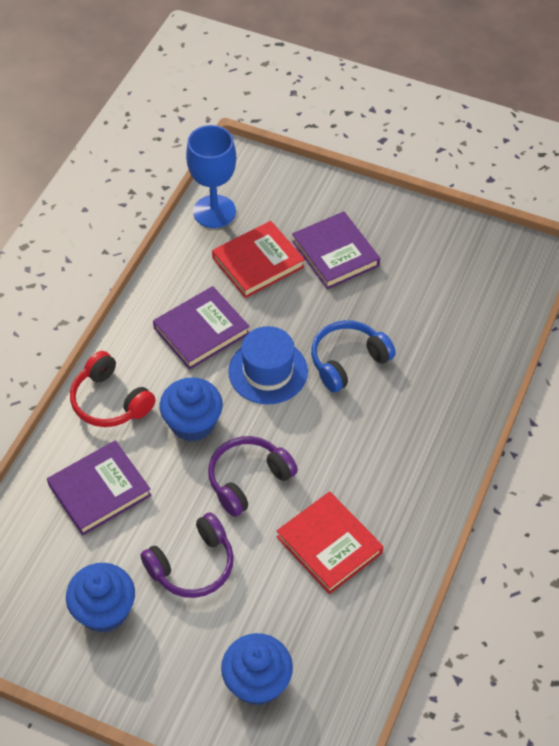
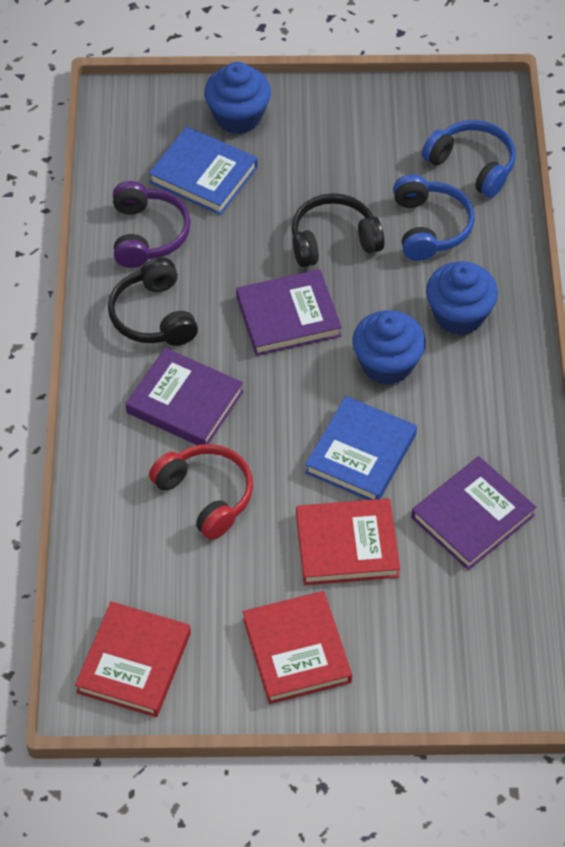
black headphones: none = 0 -> [108,258,198,346] [291,193,385,267] = 2
blue book: none = 0 -> [149,126,258,215] [305,396,417,500] = 2
blue goblet: [186,125,236,228] = 1 -> none = 0
blue hat: [228,326,308,405] = 1 -> none = 0
blue headphones: [311,320,396,393] = 1 -> [393,174,475,261] [422,120,516,198] = 2
purple headphones: [140,512,234,598] [208,436,298,517] = 2 -> [113,181,191,268] = 1
red book: [212,221,305,298] [277,491,383,594] = 2 -> [75,601,191,717] [243,591,352,704] [296,498,400,585] = 3

